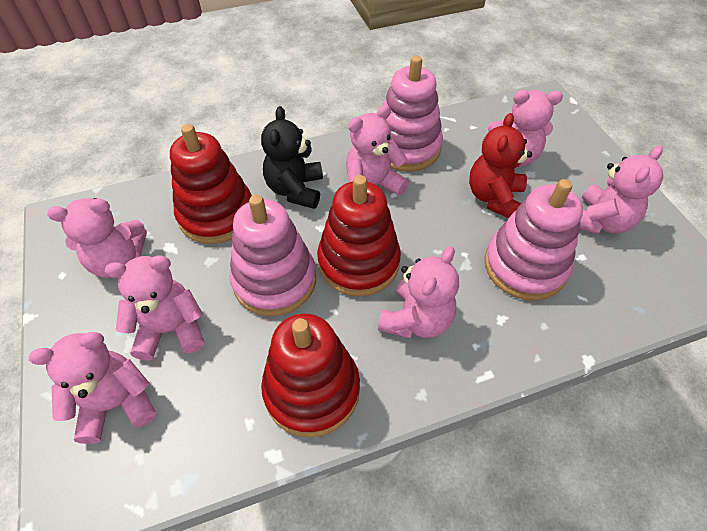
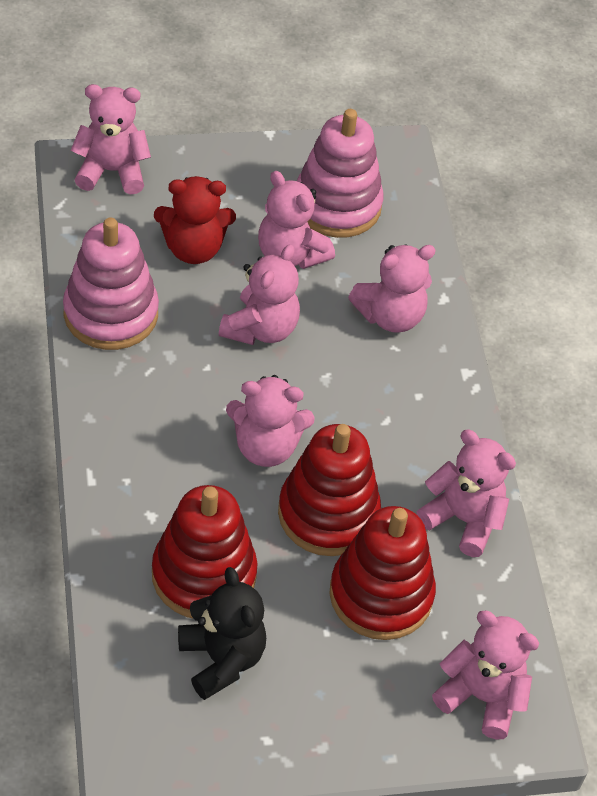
pink stacking toy: [229,195,316,316] [383,55,443,171] [484,179,583,301] = 3 -> [63,217,159,350] [297,109,384,238] = 2

